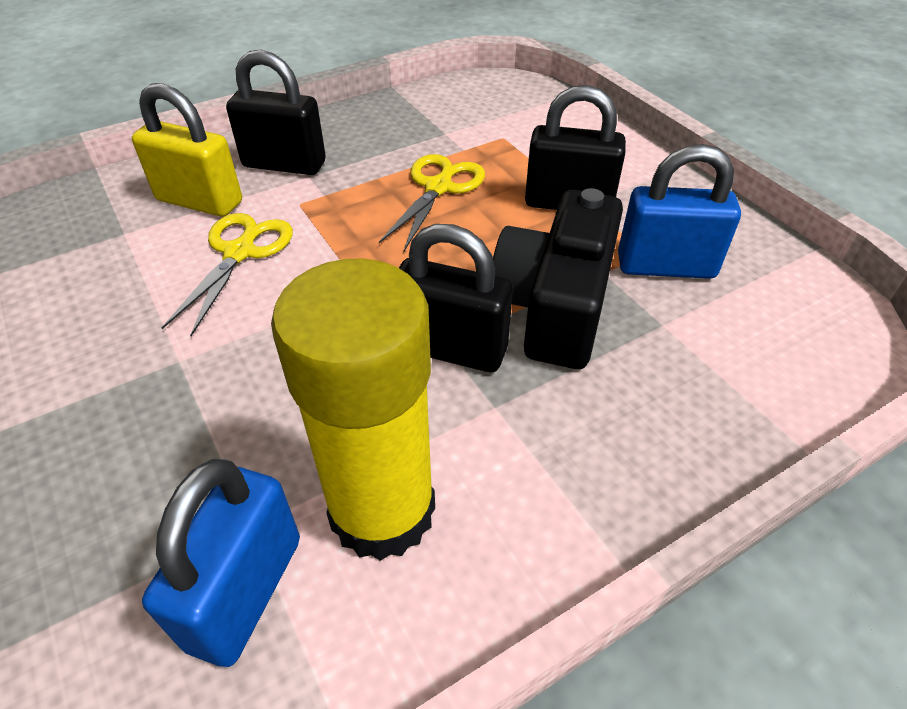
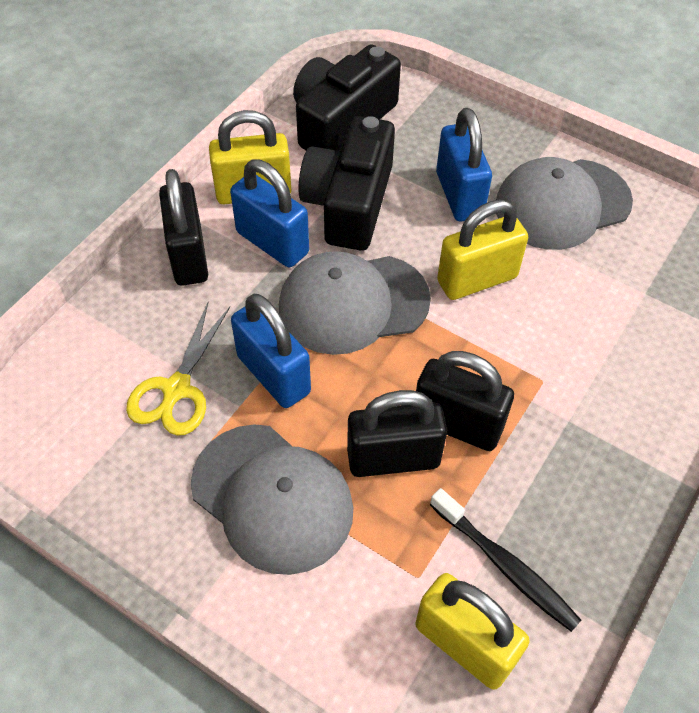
black camera: [493,188,623,369] = 1 -> [293,45,401,151] [298,116,395,251] = 2
black toothbrush: none = 0 -> [430,488,581,632] = 1
blue padlock: [142,459,300,667] [618,144,741,279] = 2 -> [230,159,309,268] [231,294,311,408] [436,108,492,221] = 3
grey cap: none = 0 -> [191,424,353,575] [279,251,431,355] [496,157,633,250] = 3
yellow glue stick: [271,258,435,561] = 1 -> none = 0
yellow padlock: [132,83,242,217] = 1 -> [209,110,291,204] [415,573,530,690] [437,200,528,300] = 3
yellow scissors: [162,213,293,336] [379,154,485,251] = 2 -> [126,303,230,436] = 1

